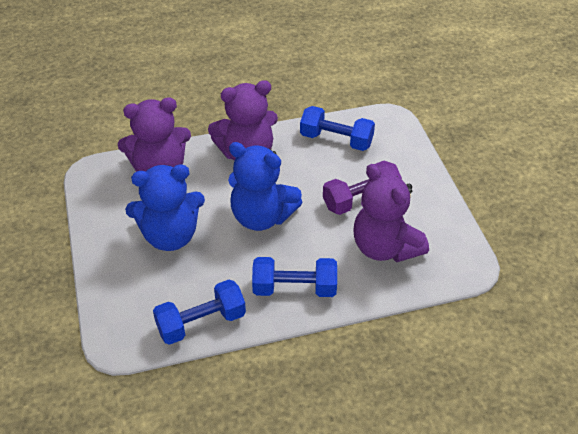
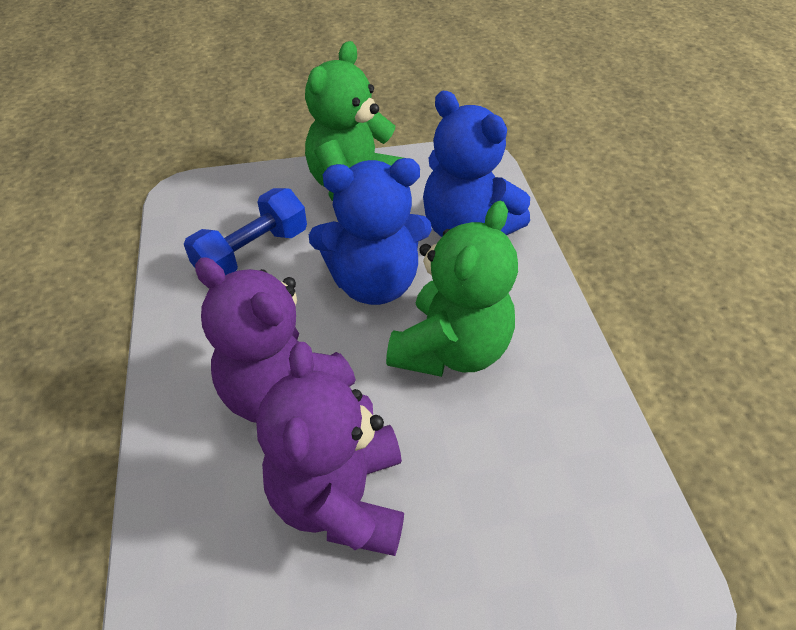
blue dumbbell: [153,280,246,345] [252,257,337,297] [300,106,375,151] = 3 -> [184,188,307,275] = 1
green teddy bear: none = 0 -> [305,41,403,201] [386,201,518,377] = 2
purple dumbbell: [323,161,402,215] = 1 -> none = 0
purple teddy bear: [118,97,191,172] [208,80,278,161] [353,164,429,262] = 3 -> [195,258,356,423] [256,342,404,556] = 2

